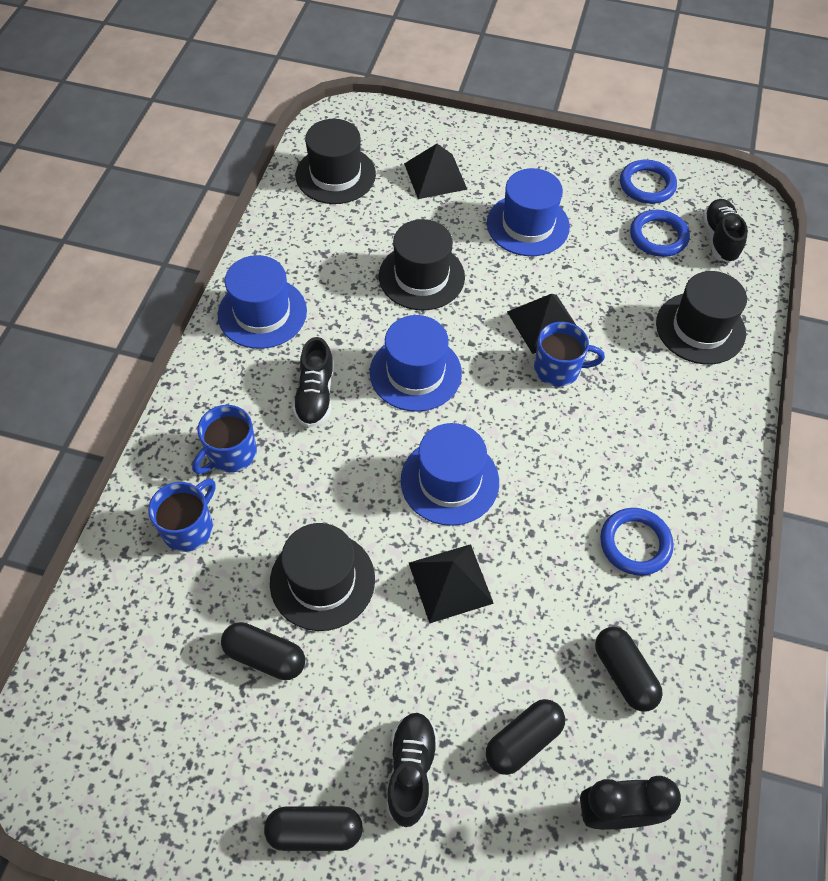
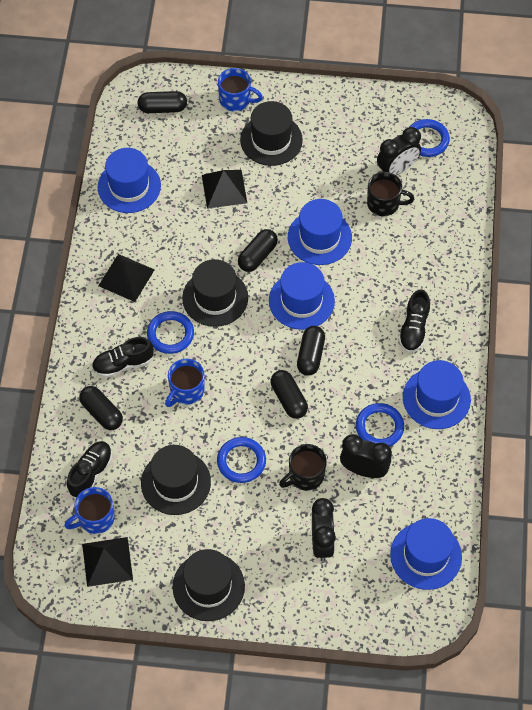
black capsule: [221,622,305,680] [264,806,363,851] [486,699,565,775] [595,627,663,712] = 4 -> [79,386,123,430] [138,91,187,113] [238,229,278,272] [271,370,308,419] [297,326,325,376] = 5
black clock: [580,776,681,829] = 1 -> [312,498,336,561] [340,434,392,478] [377,127,421,175] = 3
black mug: none = 0 -> [279,444,327,491] [367,172,414,216] = 2
blue hat: [218,255,307,349] [370,315,462,412] [401,423,499,526] [487,168,570,256] = 4 -> [97,148,161,213] [269,262,335,330] [288,199,352,265] [390,518,462,590] [403,360,471,429] = 5
blue ring: [600,508,674,576] [620,160,677,204] [630,210,690,257] = 3 -> [147,311,194,354] [217,437,266,483] [356,403,404,447] [410,119,450,157] = 4

